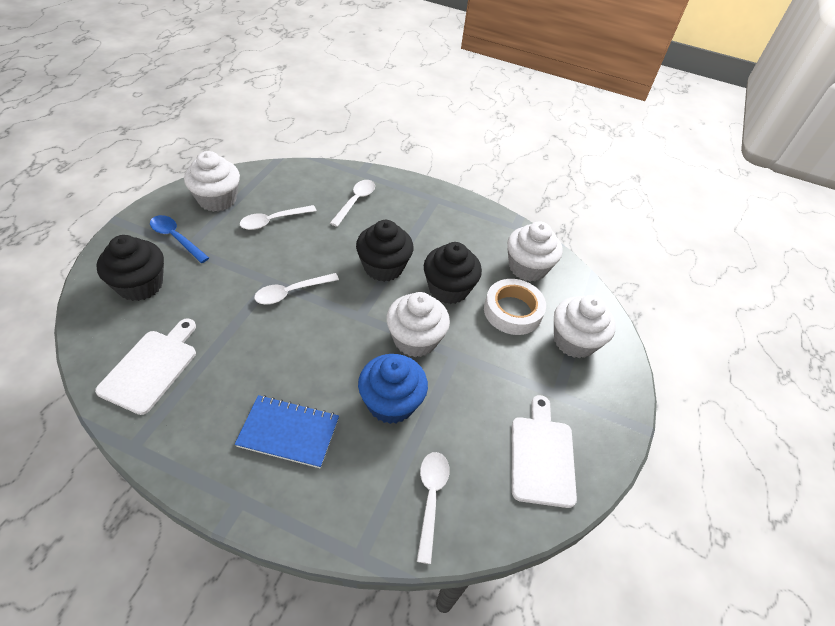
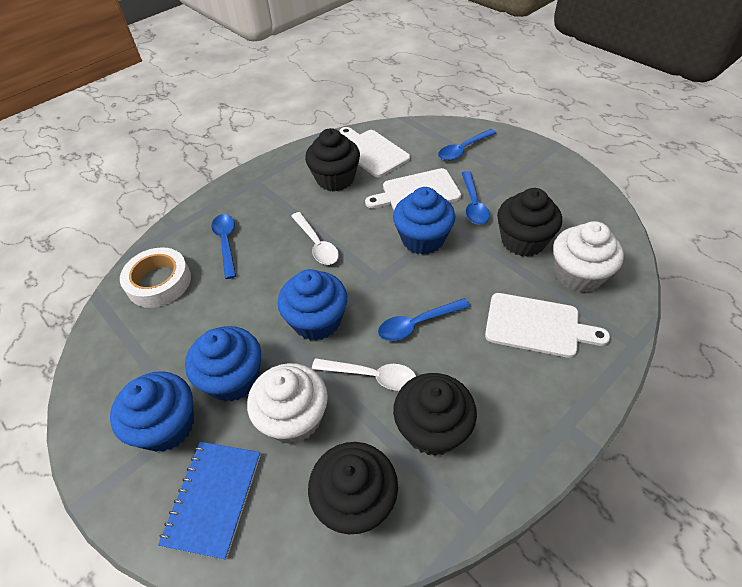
black cupcake: [96,235,164,301] [356,220,413,282] [424,242,482,304] = 3 -> [305,128,360,191] [308,442,398,534] [393,373,477,456] [497,188,562,257] = 4
blue cupcake: [358,354,428,424] = 1 -> [110,371,194,452] [185,326,261,402] [278,269,347,341] [393,187,455,255] = 4
blue spoon: [150,215,209,263] = 1 -> [211,214,236,279] [378,298,470,341] [438,129,497,161] [462,171,490,225] = 4
white cupcake: [184,151,240,212] [386,292,450,357] [507,222,563,282] [554,295,616,358] = 4 -> [247,363,328,444] [553,221,624,292] = 2
white cutting board: [95,318,196,415] [512,395,577,508] = 2 -> [339,127,410,177] [365,168,461,210] [485,293,610,358] = 3
white spoon: [240,205,317,230] [254,273,339,304] [330,180,375,227] [417,452,450,564] = 4 -> [291,212,339,265] [312,358,416,391] = 2

